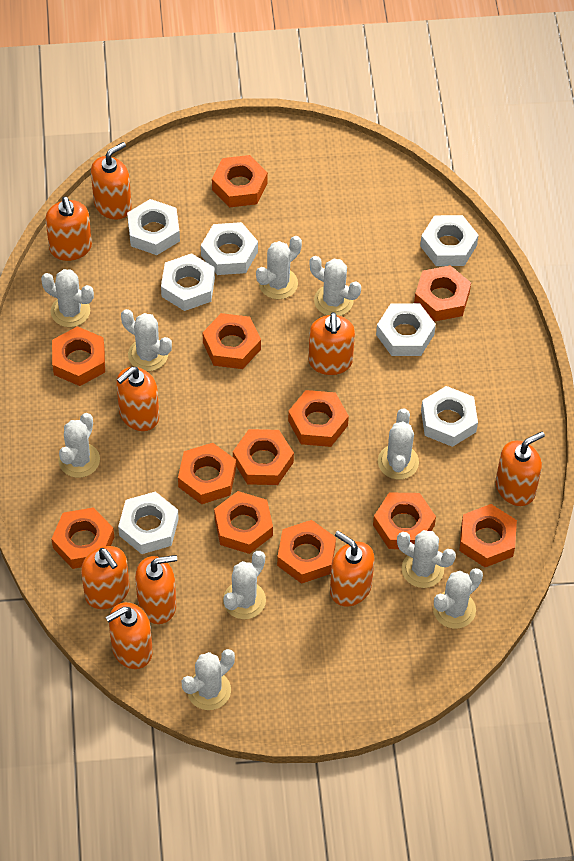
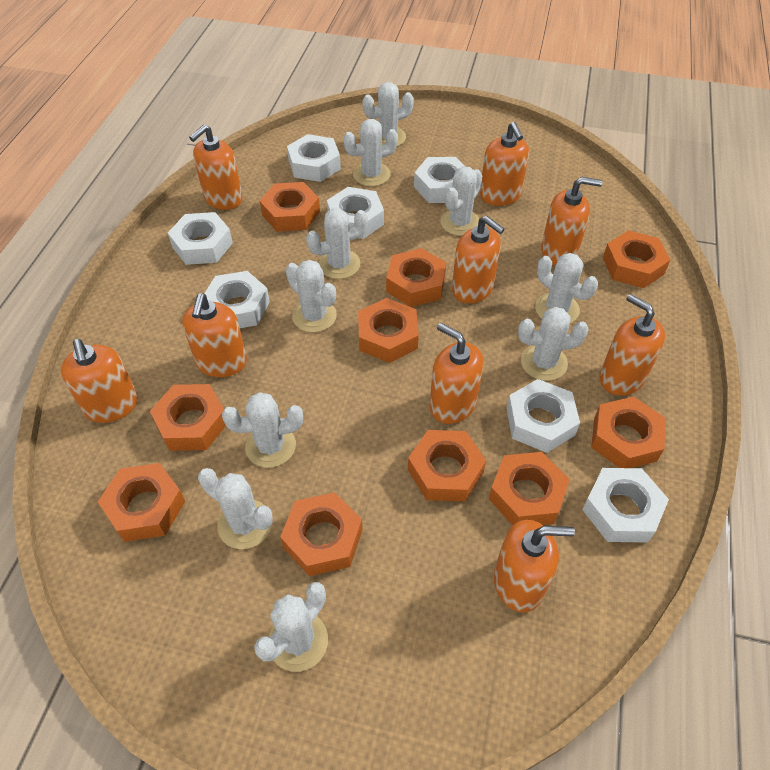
orange nut: [51,507,114,569] [52,326,105,386] [178,443,236,504] [203,313,261,369] [212,155,268,207] [214,491,273,554] [233,429,294,485] [277,520,336,584] [288,390,349,447] [373,493,436,549] [414,265,471,321] [459,504,517,567] = 12 -> [98,463,185,542] [150,384,226,451] [260,182,320,232] [280,492,363,576] [358,298,419,363] [386,248,446,307] [408,430,486,502] [489,452,570,525] [591,396,666,468] [603,230,670,288] = 10

